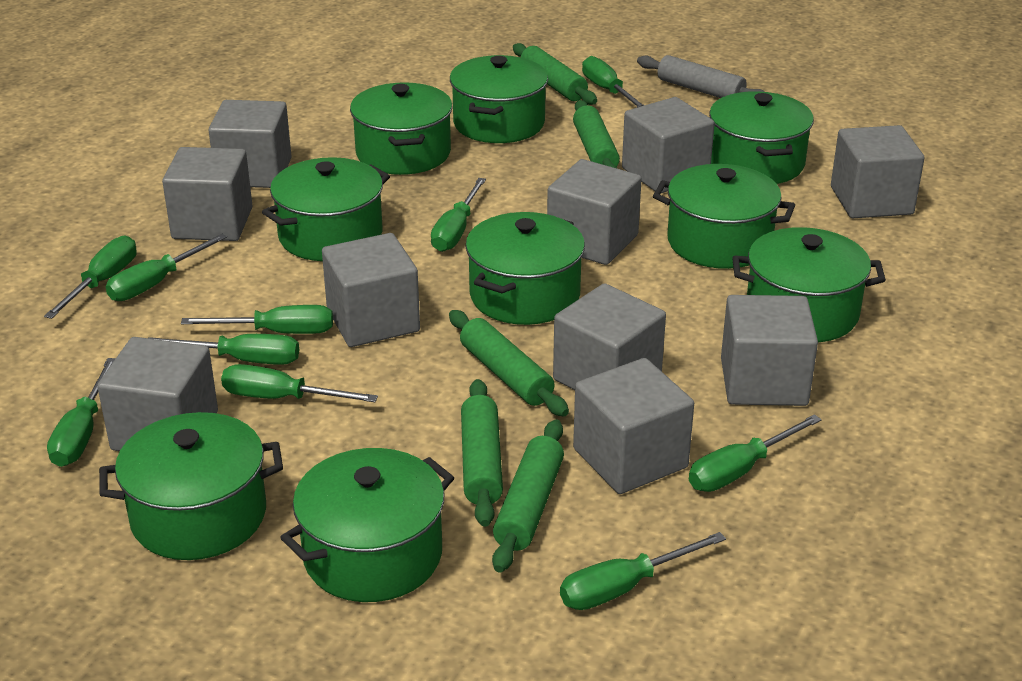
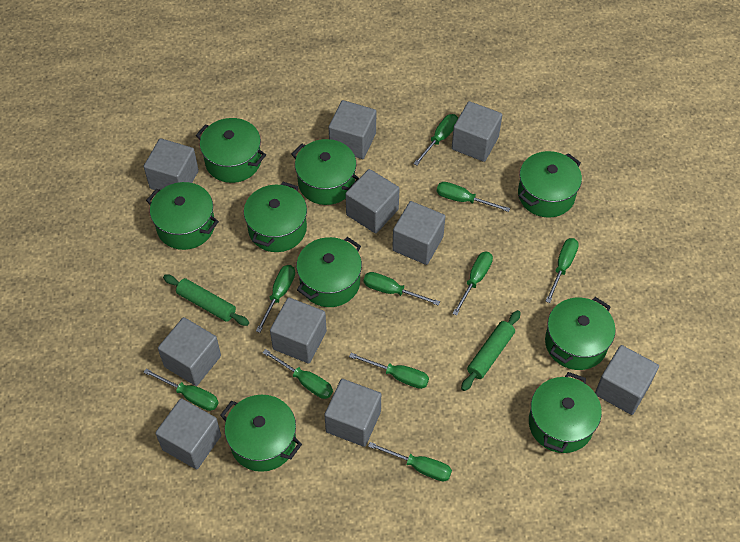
green rolling pin: [449,310,569,416] [461,379,503,527] [492,419,564,572] [513,43,597,105] [573,100,620,168] = 5 -> [163,275,249,326] [461,310,521,391] = 2
grey rolling pin: [637,55,765,98] = 1 -> none = 0

